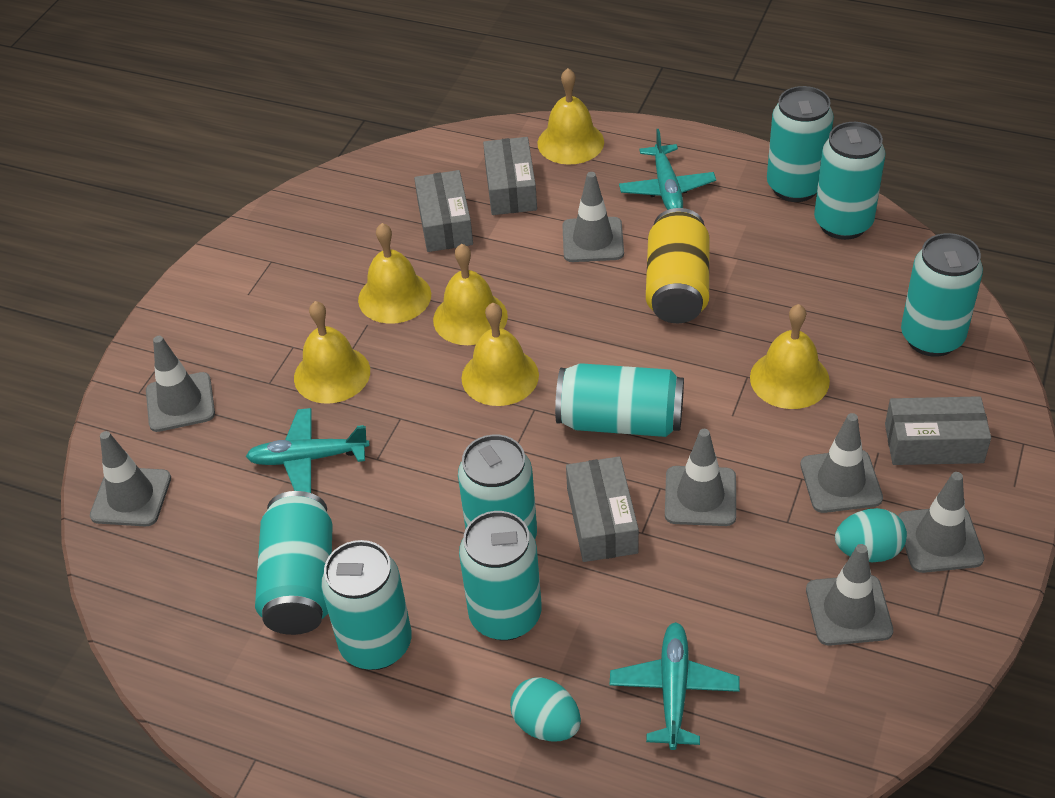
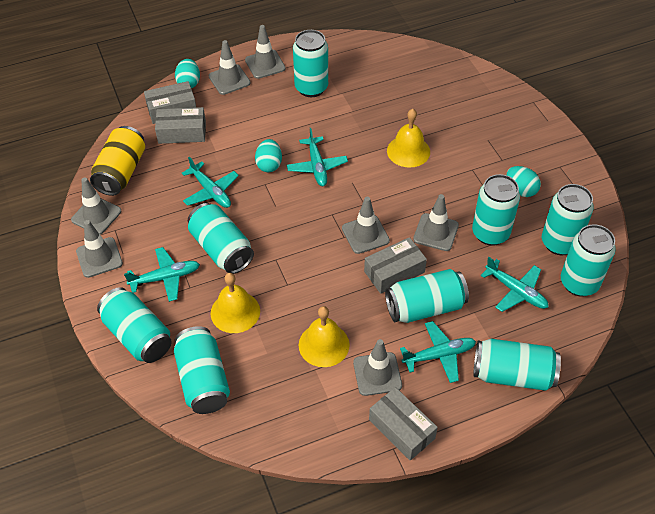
turquoise can: [255,491,333,635] [321,540,412,670] [458,435,537,539] [459,511,542,641] [555,363,684,437] [767,86,834,202] [814,122,886,240] [901,233,983,357] = 8 -> [97,287,172,363] [174,326,230,414] [188,203,254,274] [293,30,328,97] [385,269,469,323] [472,174,520,246] [474,339,561,391] [542,184,594,255] [561,224,616,297] = 9
turquoise egg: [510,678,581,742] [835,508,907,562] = 2 -> [175,59,200,88] [255,139,282,172] [507,166,541,197] = 3
turquoise plane: [246,408,370,493] [610,622,740,750] [619,129,716,210] = 3 -> [124,247,200,302] [182,157,239,208] [287,128,348,186] [400,321,476,383] [481,257,549,312] = 5
yellow bell: [294,301,370,404] [358,223,431,324] [433,244,508,345] [461,303,539,406] [538,68,604,164] [750,304,830,409] = 6 -> [211,273,260,333] [299,306,350,367] [387,109,430,168] = 3

